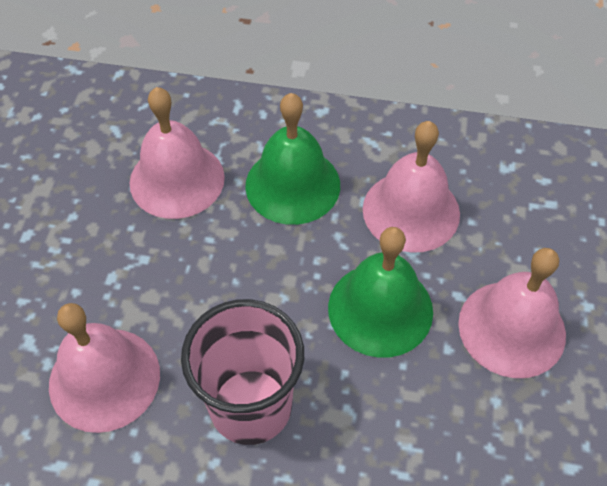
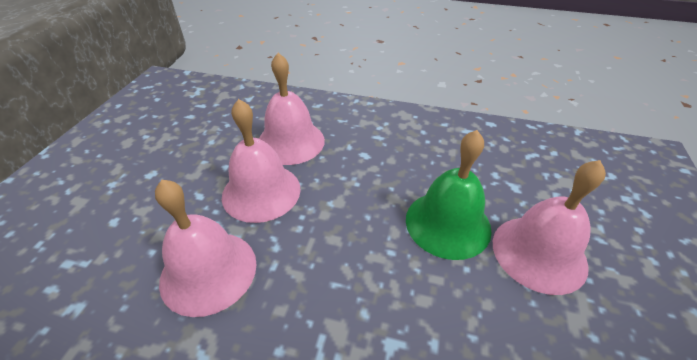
green bell: [245,93,340,225] [328,227,433,358] = 2 -> [406,130,492,260] = 1
pink cup: [181,299,304,445] = 1 -> none = 0

